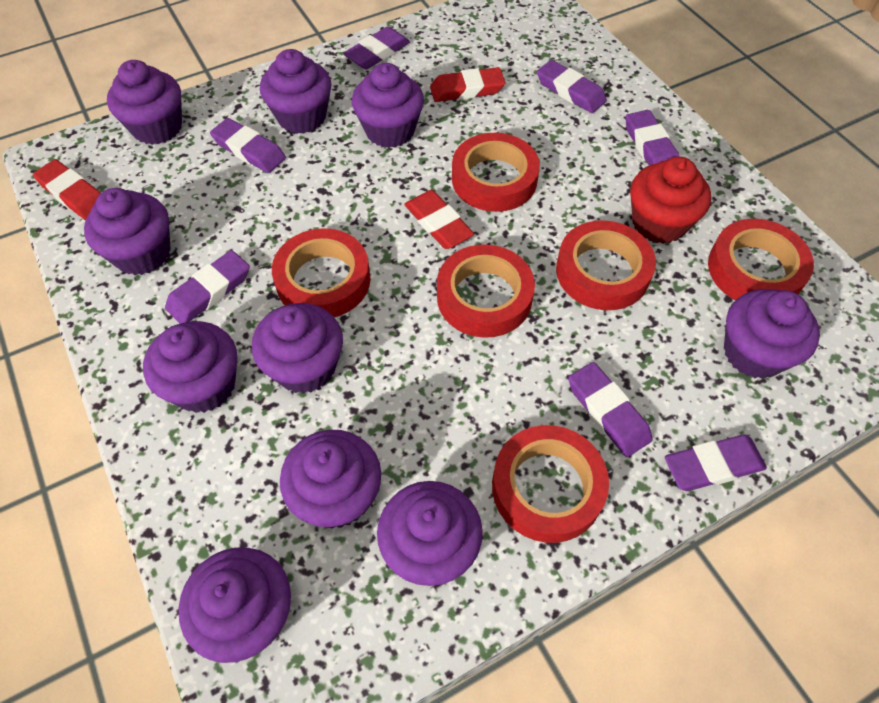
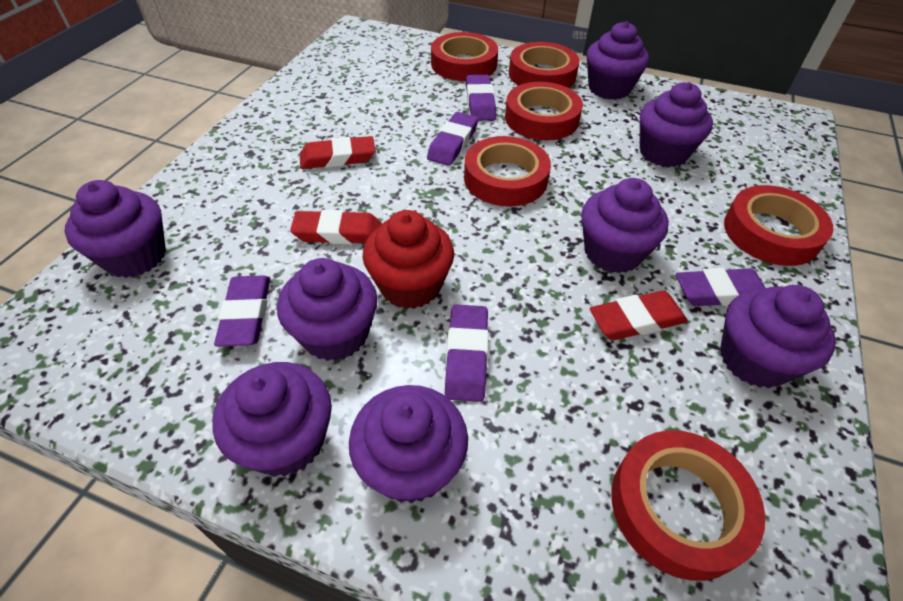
purple cupcake: [84,188,171,275] [107,60,182,145] [143,321,237,413] [178,548,291,663] [252,303,343,394] [260,49,331,134] [280,430,381,528] [352,63,424,148] [377,481,483,586] [724,289,820,379] = 10 -> [65,180,166,278] [212,362,332,477] [277,258,378,361] [349,385,468,504] [581,178,669,273] [586,21,649,100] [640,82,713,167] [720,285,836,388] = 8
purple eraser: [165,250,250,324] [210,118,286,173] [343,27,410,69] [537,60,607,113] [568,362,653,457] [626,110,680,166] [665,435,767,491] = 7 -> [214,275,270,347] [427,112,478,166] [445,304,489,402] [466,75,496,121] [676,268,766,306] = 5

